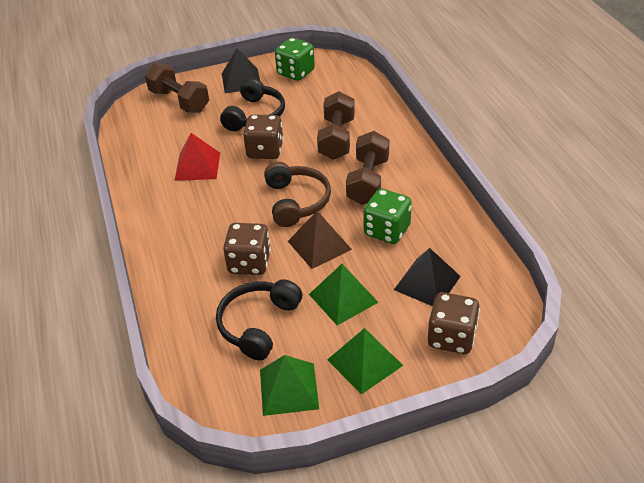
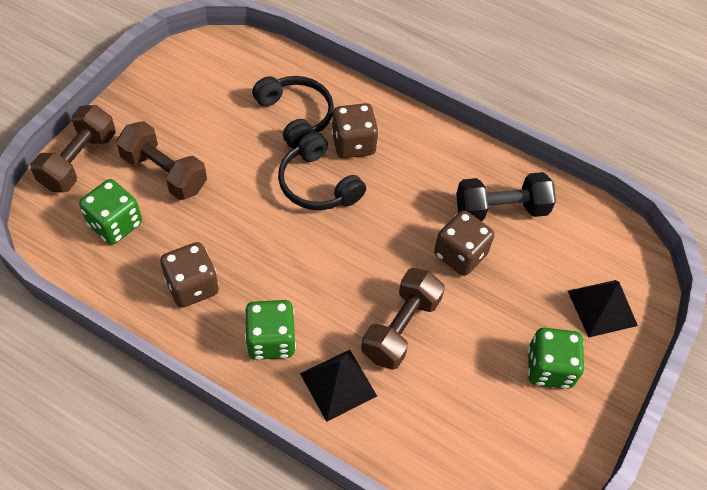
black dumbbell: none = 0 -> [456,172,556,222] = 1
brown headphones: [264,162,331,227] = 1 -> none = 0
brown pyramid: [288,211,352,269] = 1 -> none = 0
green dice: [275,38,315,81] [363,189,412,244] = 2 -> [79,179,142,245] [245,300,296,360] [528,328,584,389] = 3
green pyramid: [260,355,319,416] [309,264,379,325] [327,328,403,395] = 3 -> none = 0
red pyramid: [174,133,220,181] = 1 -> none = 0

